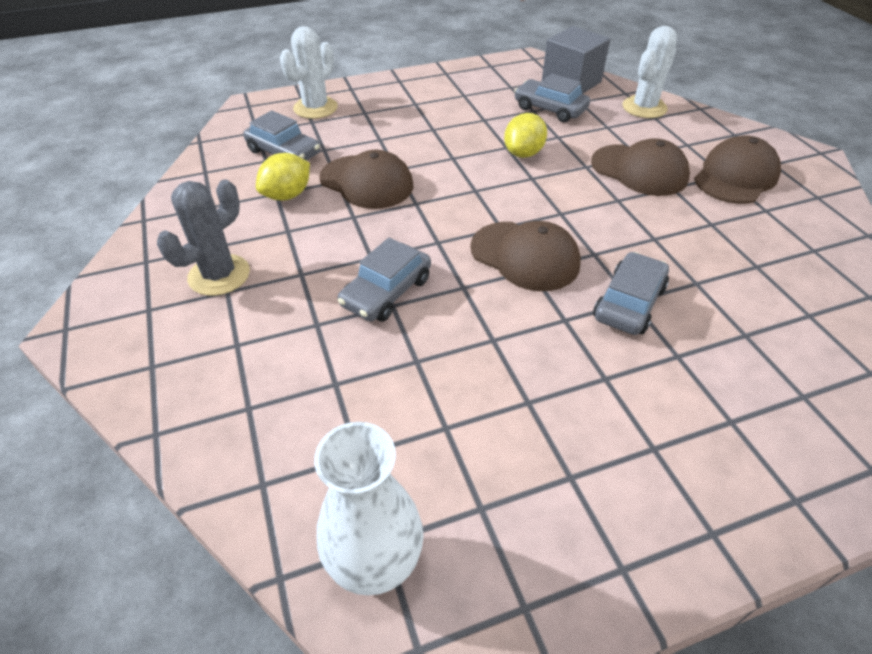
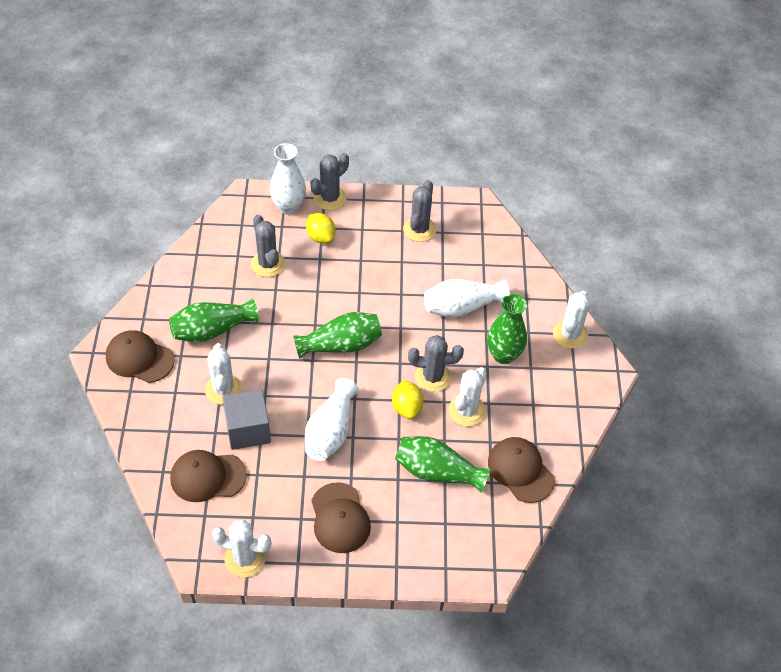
green vase: none = 0 -> [169,299,259,342] [293,312,382,359] [395,436,491,493] [487,294,527,364] = 4
grey cactus: [157,180,250,296] = 1 -> [251,215,285,277] [310,153,349,210] [403,180,436,242] [408,335,464,392] = 4
grey car: [243,110,320,161] [338,238,431,322] [514,74,590,122] [593,252,669,335] = 4 -> none = 0
white cactus: [280,26,338,119] [622,26,677,118] = 2 -> [205,343,242,405] [212,520,271,577] [449,367,487,426] [553,291,590,349] = 4
white vase: [314,422,424,595] = 1 -> [270,143,306,215] [305,378,359,461] [424,279,510,317] = 3

